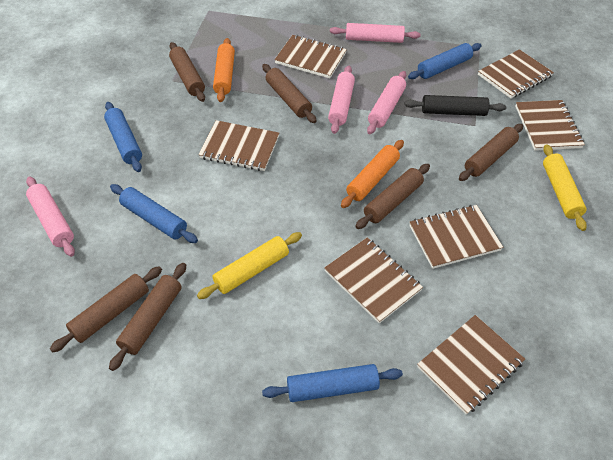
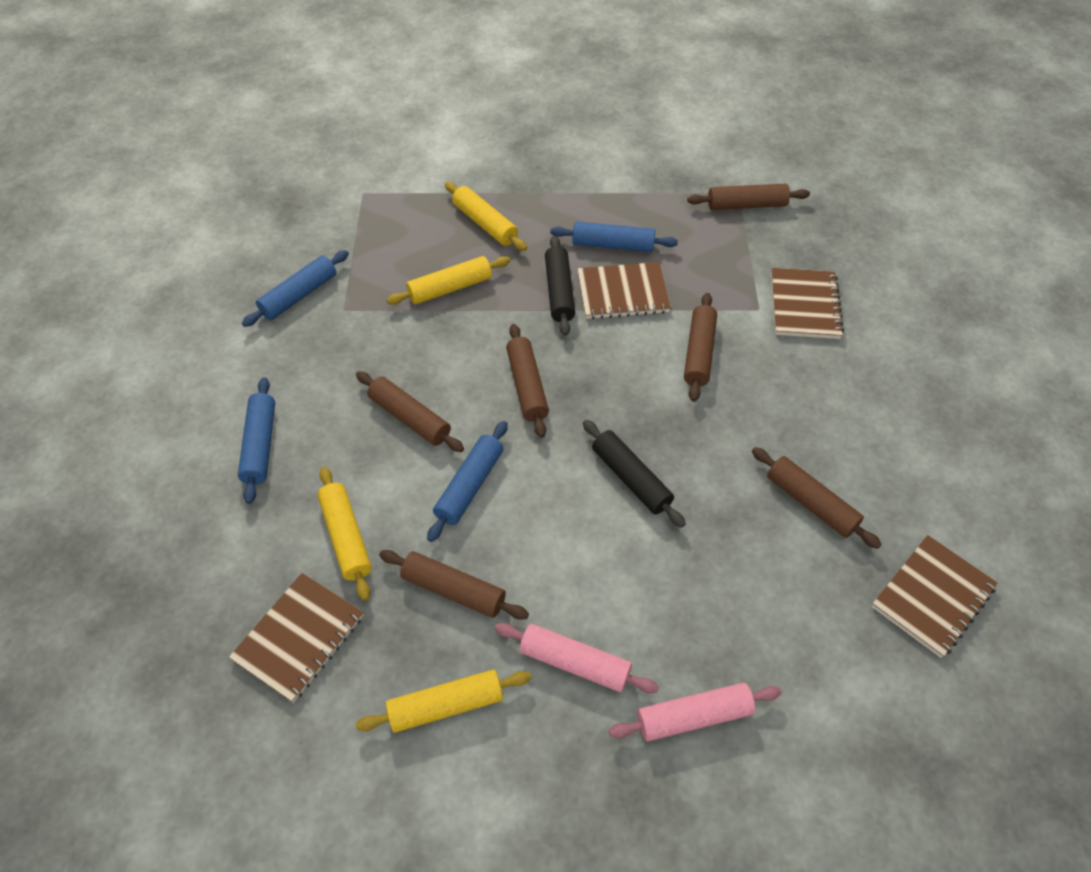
black rolling pin: [405,95,506,116] = 1 -> [545,235,575,336] [583,420,686,527] = 2
brown notebook: [198,120,279,171] [274,35,347,78] [324,237,423,323] [409,205,503,269] [417,315,525,415] [478,49,554,98] [515,100,585,151] = 7 -> [229,573,364,703] [577,262,671,319] [771,268,844,339] [871,535,998,658] = 4
orange rolling pin: [213,38,235,102] [341,140,404,208] = 2 -> none = 0
pink rolling pin: [26,177,75,257] [328,66,355,134] [330,23,421,43] [367,71,406,134] = 4 -> [495,623,659,694] [609,683,782,741] = 2
yellow rolling pin: [197,232,302,299] [543,144,587,231] = 2 -> [317,467,372,601] [356,670,531,733] [386,256,510,305] [445,182,527,251] = 4

